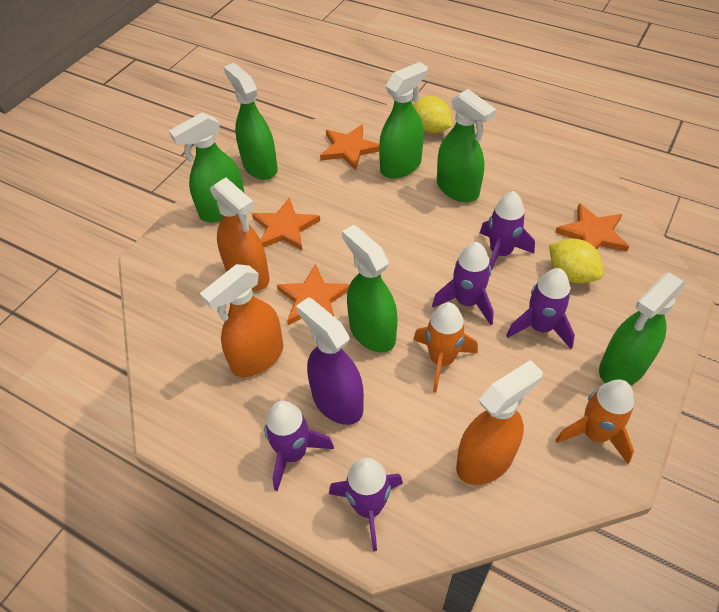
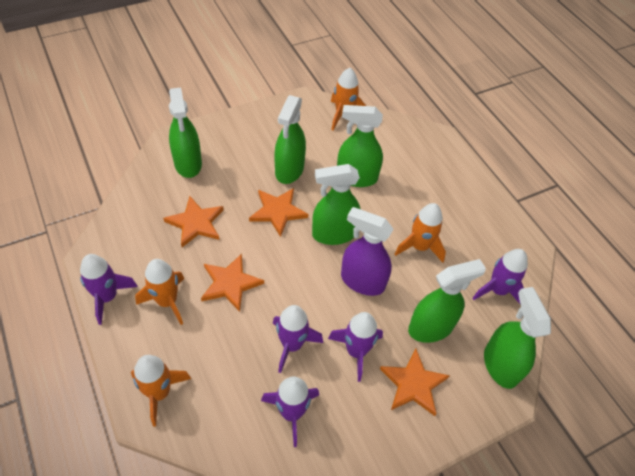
orange rocket: [413,302,478,393] [555,379,634,464] = 2 -> [131,355,191,426] [135,259,184,325] [331,68,366,130] [395,203,446,263] = 4
orange spray bottle: [200,264,283,377] [210,177,270,291] [456,360,543,485] = 3 -> none = 0
yellow lemon: [413,96,452,133] [549,239,604,284] = 2 -> none = 0

